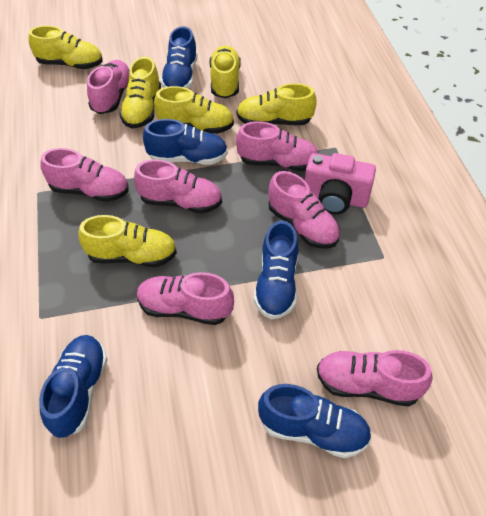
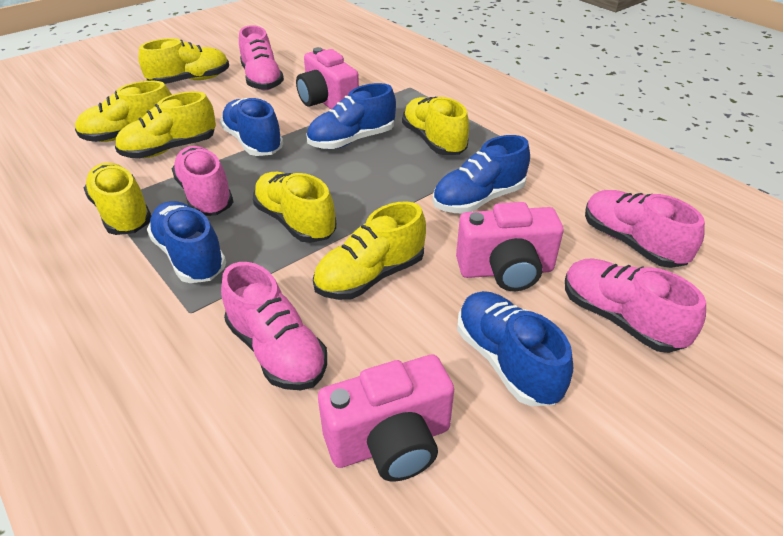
pink camera: [305,153,376,214] = 1 -> [296,47,359,109] [318,354,454,482] [456,202,563,291] = 3
pink shoe: [40,148,129,202] [87,60,130,114] [134,159,222,213] [137,272,234,325] [236,121,318,171] [268,171,340,249] [317,350,433,407] = 7 -> [172,146,233,216] [221,262,327,390] [239,25,284,90] [565,258,706,353] [585,190,705,268] = 5
yellow shoe: [28,25,102,69] [78,215,177,267] [119,57,161,128] [154,86,234,134] [210,46,241,98] [236,83,317,125] = 6 -> [75,81,172,142] [84,163,151,235] [115,91,216,158] [139,38,229,84] [253,172,336,243] [313,201,426,300] [402,97,469,155] = 7

